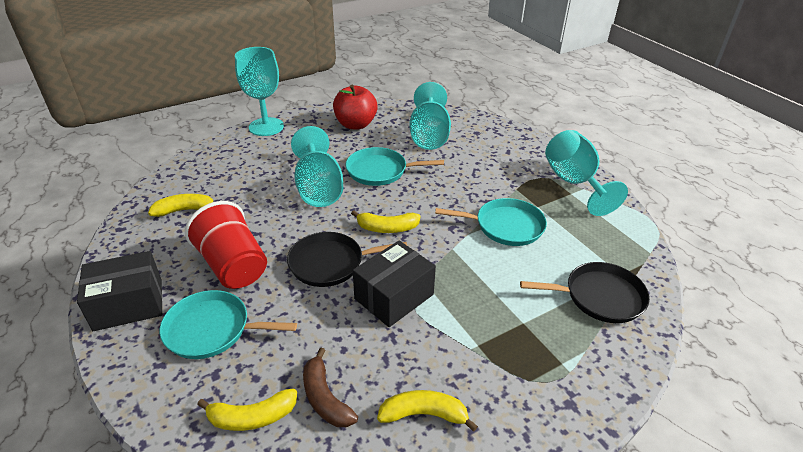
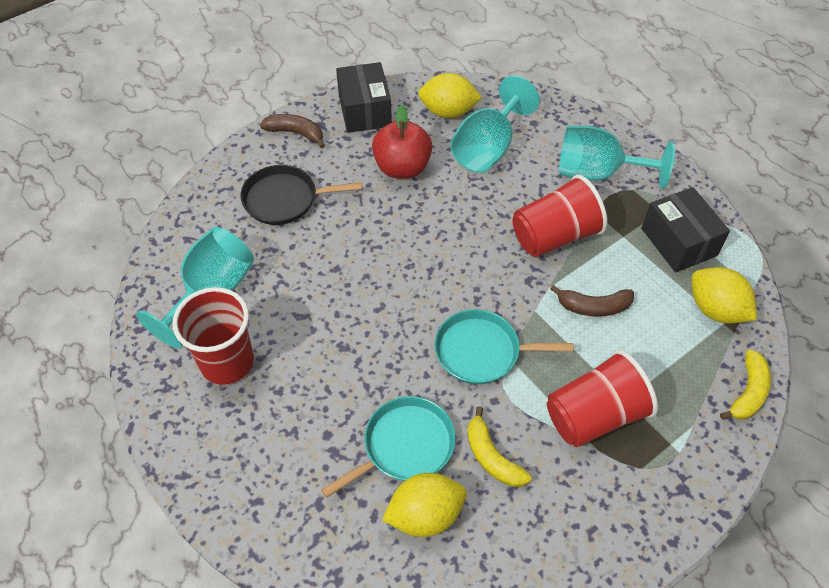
black pan: [287,232,407,287] [520,262,650,323] = 2 -> [240,165,362,225] = 1
brown banana: [303,347,358,427] = 1 -> [260,114,325,148] [550,285,634,317] = 2
red cup: [185,201,267,289] = 1 -> [173,287,254,385] [512,175,608,257] [547,350,658,447] = 3
turquoise goblet: [235,47,284,136] [291,126,343,207] [409,82,451,150] [545,130,628,216] = 4 -> [136,227,254,349] [450,75,540,173] [559,126,675,189] = 3
turquoise pan: [160,290,297,359] [346,147,444,186] [435,198,547,246] = 3 -> [321,396,456,498] [434,309,574,384] = 2
yellow banana: [148,194,213,217] [197,388,297,431] [351,210,421,233] [377,390,478,432] = 4 -> [467,406,532,487] [720,350,771,420] = 2
yellow lemon: none = 0 -> [382,473,467,537] [418,73,482,118] [692,267,757,324] = 3

